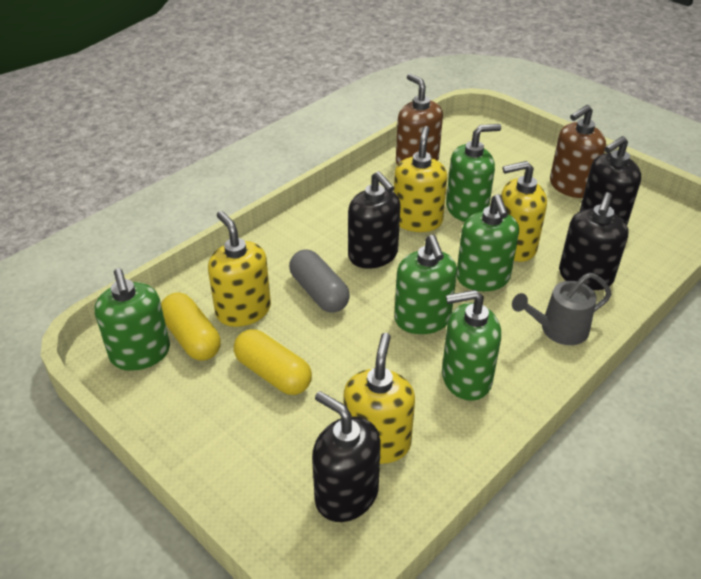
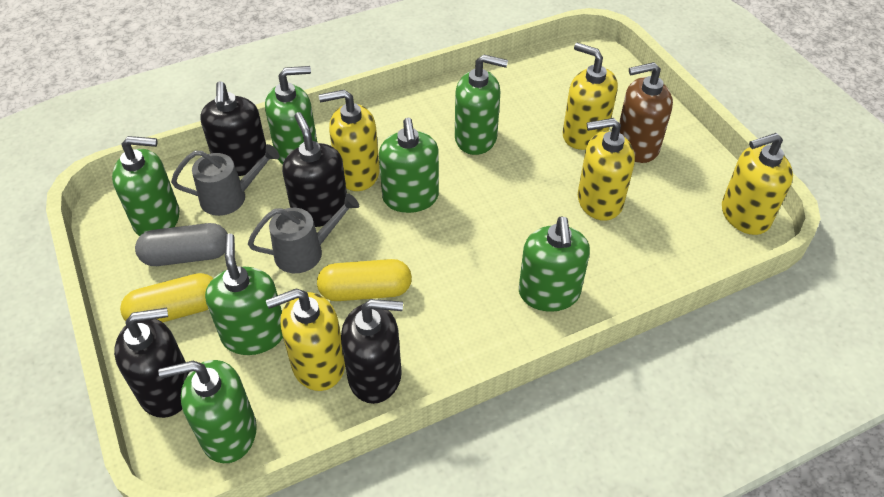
brown soap dispenser: [396,73,443,165] [550,105,606,198] = 2 -> [619,62,673,163] = 1
green soap dispenser: [95,268,170,371] [394,234,457,334] [442,290,501,401] [446,124,501,222] [457,194,519,291] = 5 -> [112,136,180,236] [158,360,257,463] [205,234,283,355] [265,66,317,165] [379,118,439,213] [455,54,508,155] [519,216,590,312] = 7
grey watering can: [512,273,611,345] = 1 -> [171,144,280,216] [248,193,359,273] = 2
yellow soap dispenser: [208,211,271,327] [344,333,415,464] [394,126,447,232] [501,161,547,262] = 4 -> [266,288,345,391] [319,90,380,191] [563,43,618,150] [578,118,635,221] [722,133,793,235] = 5

